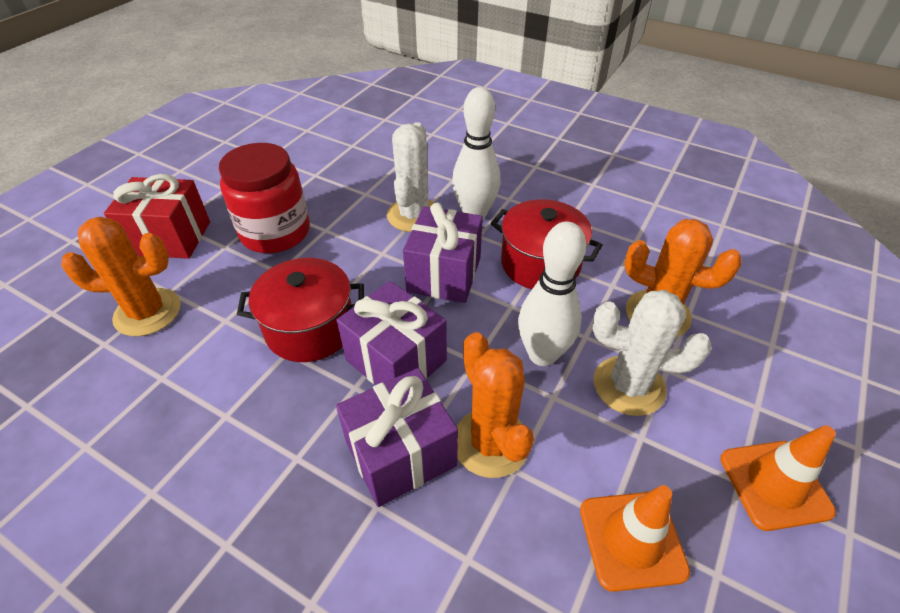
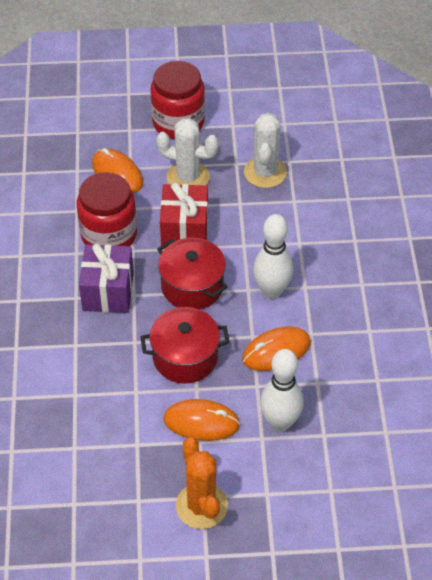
orange cactus: [61,217,181,336] [457,332,534,478] [624,219,742,337] = 3 -> [176,437,228,529] = 1
orange mouse: none = 0 -> [92,148,143,193] [163,399,240,441] [242,326,311,371] = 3
orange traffic cone: [580,485,690,592] [720,425,836,531] = 2 -> none = 0
purple gift: [336,368,458,507] [337,281,447,385] [403,203,483,303] = 3 -> [79,243,134,313] = 1
red jar: [219,143,310,253] = 1 -> [77,172,137,246] [150,61,205,139] = 2

